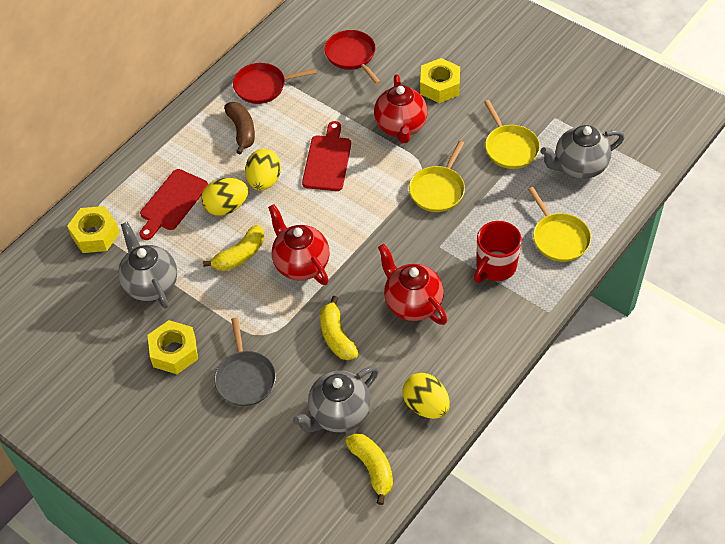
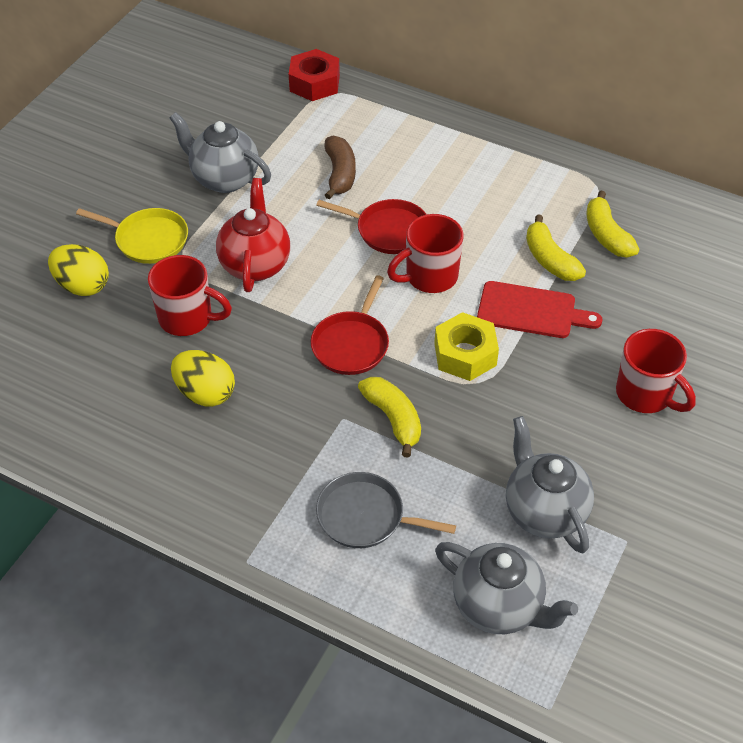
red cutting board: [139,169,208,240] [302,121,351,191] = 2 -> [477,281,602,338] = 1
red mug: [474,221,522,283] = 1 -> [148,255,232,336] [387,214,464,293] [616,329,696,413] = 3
red nut: none = 0 -> [289,49,340,101] = 1
red teapot: [268,204,330,285] [374,74,427,143] [378,244,447,325] = 3 -> [216,178,290,292] = 1
yellow egg: [201,178,248,216] [245,149,281,191] [403,373,450,419] = 3 -> [48,244,109,296] [171,350,235,407] = 2
yellow nut: [67,206,120,253] [148,320,198,374] [420,58,460,103] = 3 -> [434,312,499,381] = 1
yellow pan: [409,141,465,212] [484,100,540,169] [528,187,591,262] = 3 -> [76,208,188,264] = 1

